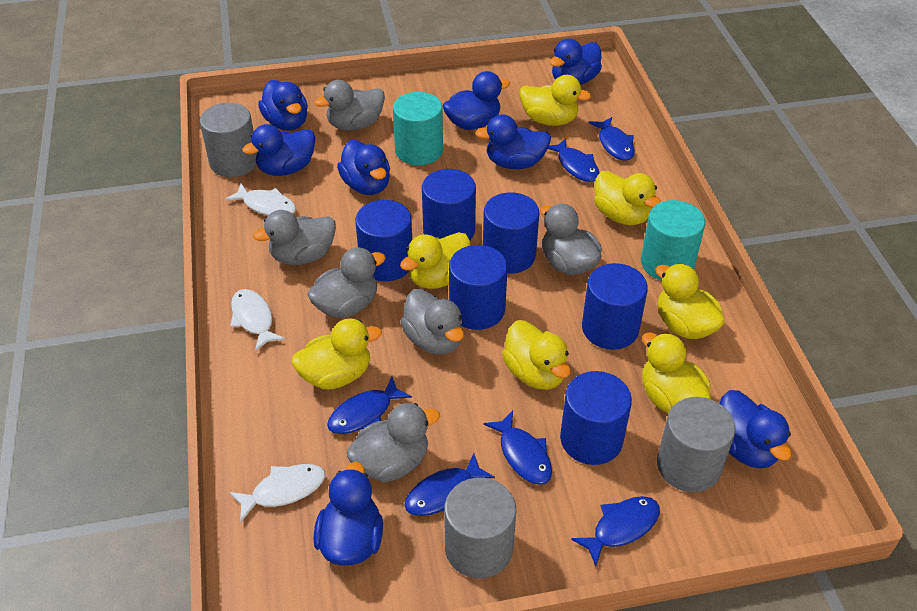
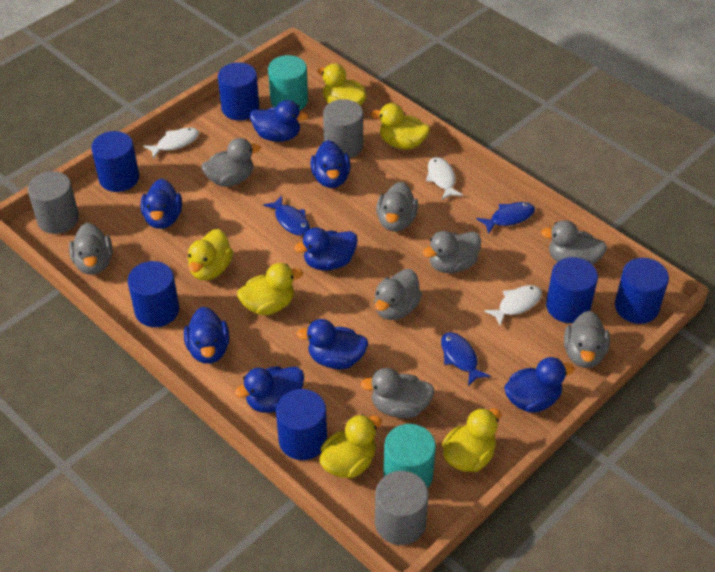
blue fish: [327,377,412,434] [404,453,495,516] [484,411,552,485] [548,138,599,182] [571,496,660,566] [588,117,635,161] = 6 -> [263,195,310,236] [441,332,491,386] [477,202,535,234] = 3
grey duck: [253,210,336,265] [307,248,386,318] [314,80,385,131] [346,403,440,482] [400,289,464,355] [540,204,602,275] = 6 -> [69,223,113,274] [202,138,261,186] [360,368,435,419] [375,269,422,320] [376,182,418,232] [423,231,481,273] [541,220,607,265] [564,311,610,368] = 8
yellow duck: [292,318,382,389] [400,232,471,289] [502,320,571,390] [520,75,591,126] [594,171,661,225] [642,332,711,413] [655,264,725,339] = 7 -> [188,229,233,280] [237,263,303,315] [317,63,367,106] [319,414,382,478] [371,103,430,150] [442,408,501,472] = 6

